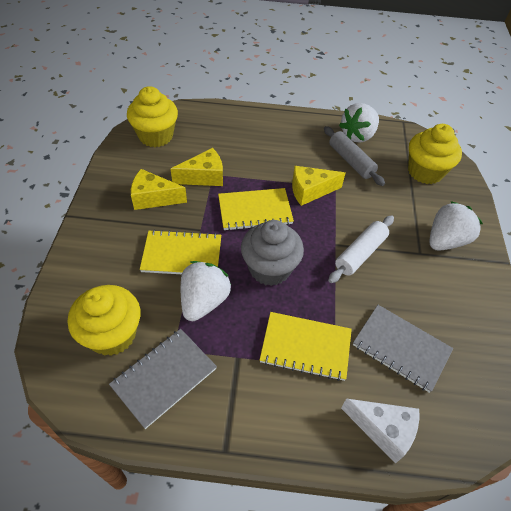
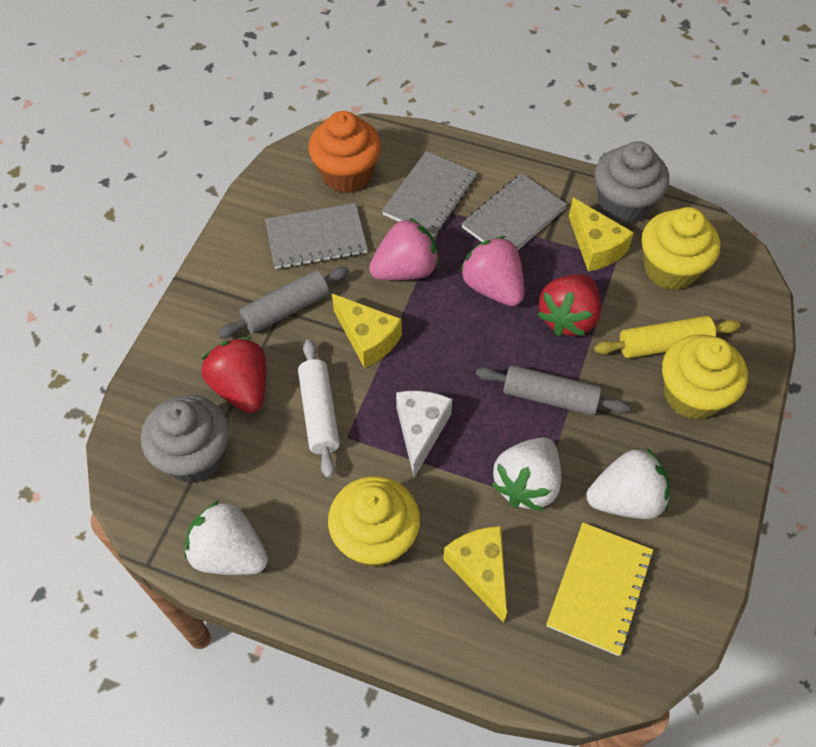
grey cupcake: [241,220,304,286] = 1 -> [141,395,229,483] [595,141,669,224] = 2
grey notebook: [109,329,217,429] [353,305,453,393] = 2 -> [265,203,368,269] [382,151,477,237] [461,173,567,250] = 3
grey rolling pin: [324,126,385,186] = 1 -> [218,267,349,338] [476,365,630,415] = 2
orange cupcake: none = 0 -> [308,111,381,193] = 1
pink strawberry: none = 0 -> [369,217,439,280] [460,236,524,306] = 2
red strawberry: none = 0 -> [202,337,266,413] [537,274,601,336] = 2
yellow notebook: [140,229,221,274] [218,188,294,231] [260,312,352,381] = 3 -> [546,523,653,656] = 1
yellow rolling pin: none = 0 -> [594,316,740,358] = 1

